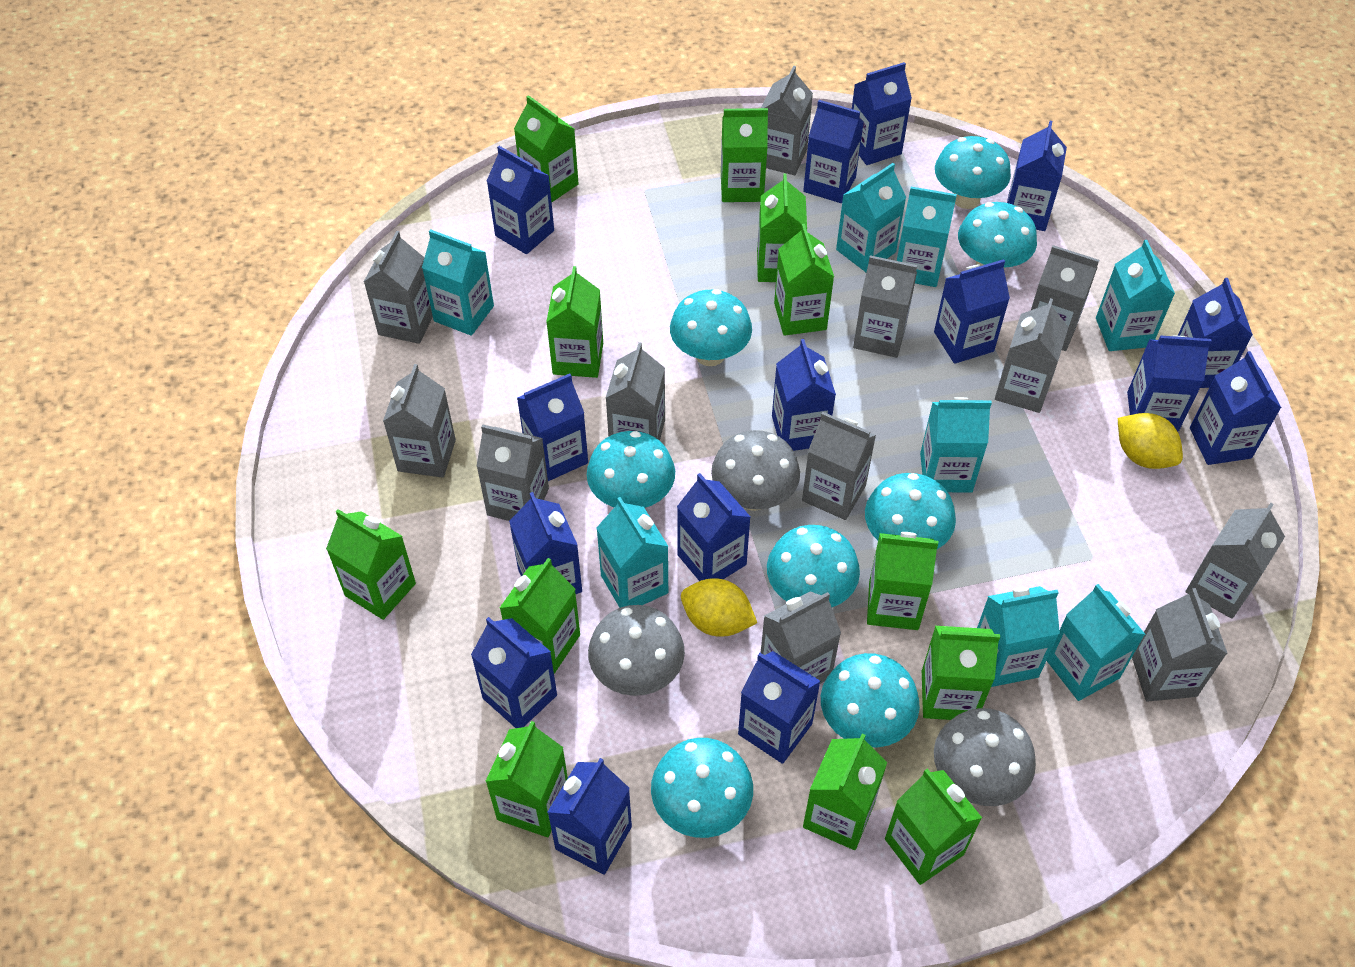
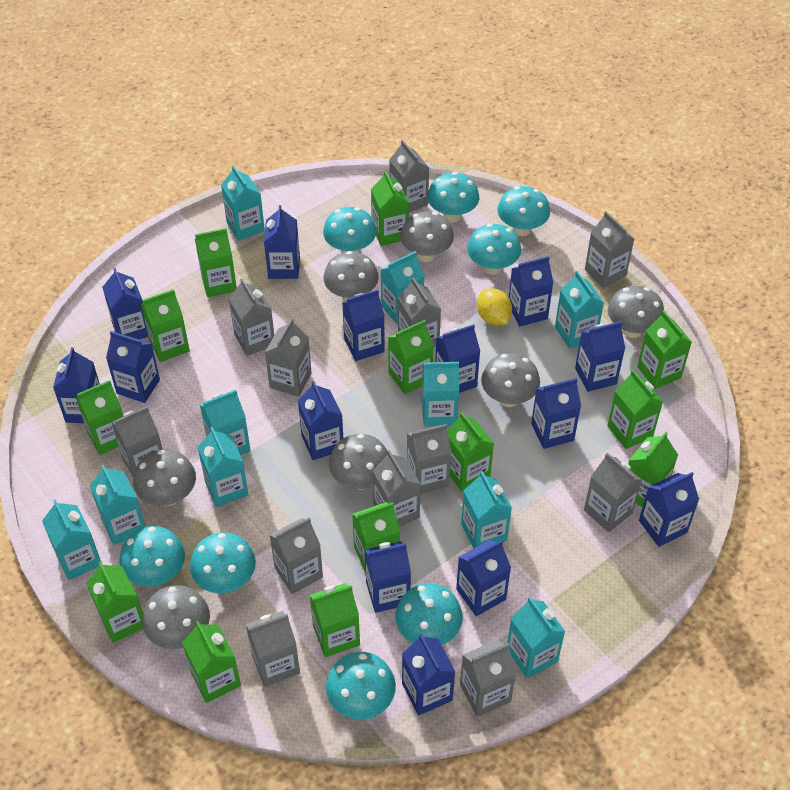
blue carton: [471,617,557,728] [487,146,554,254] [509,492,582,594] [517,374,588,481] [547,758,632,875] [677,473,750,581] [738,651,821,764] [772,339,836,451] [803,100,864,203] [852,62,912,165] [934,259,1010,364] [1007,121,1067,231] [1127,335,1212,432] [1178,278,1253,388] [1190,351,1281,465] = 15 -> [53,347,100,423] [102,268,149,339] [106,331,160,403] [264,205,300,279] [298,381,343,460] [342,289,385,361] [365,541,411,613] [402,633,456,716] [435,324,480,393] [456,540,511,616] [509,256,554,326] [531,378,581,449] [575,321,625,392] [639,472,699,547] = 14
green carton: [326,509,416,620] [485,721,568,837] [500,558,580,674] [514,95,579,202] [546,266,603,378] [721,108,768,202] [757,174,807,282] [774,224,834,336] [803,734,887,850] [867,532,938,630] [885,768,982,885] [922,626,1000,720] = 12 -> [76,380,124,455] [86,561,143,643] [141,289,190,362] [182,621,241,703] [195,228,237,297] [310,583,360,657] [352,502,400,572] [371,171,409,246] [388,320,434,394] [447,412,494,492] [607,370,663,449] [628,432,678,507] [637,310,692,389] = 13
grey mushroom: [588,605,685,696] [711,430,800,511] [934,708,1036,806] = 3 -> [133,449,196,506] [142,585,210,649] [323,251,379,302] [329,434,388,490] [400,211,454,262] [481,353,540,407] [608,286,664,338] = 7
turquoise carton: [422,229,494,336] [596,497,668,608] [836,163,906,272] [897,187,957,287] [920,397,992,493] [977,586,1060,687] [1047,584,1145,701] [1096,240,1175,351] = 8 -> [42,499,102,580] [90,465,146,545] [198,427,249,507] [200,390,251,456] [221,165,265,240] [380,251,424,325] [422,362,459,426] [461,471,512,549] [507,597,565,679] [555,271,604,348] = 10
yellow lemon: [681,578,757,637] [1118,413,1183,469] = 2 -> [477,288,512,325] = 1

